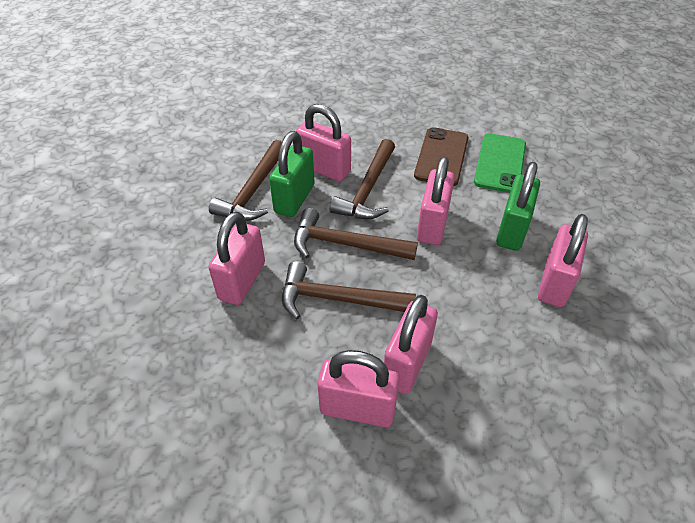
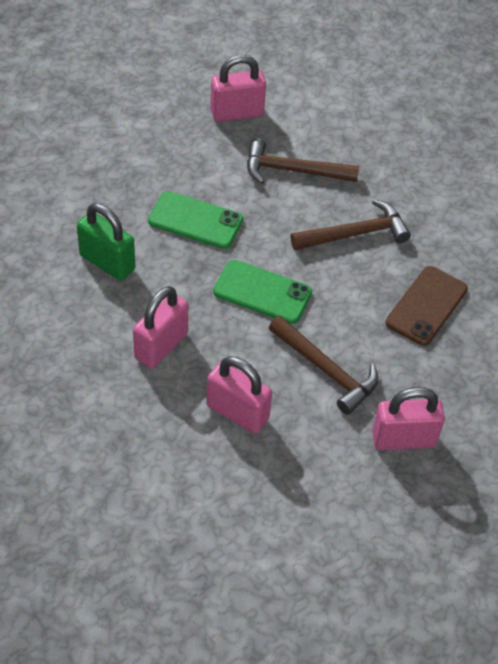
brown hammer: [209,140,282,221] [282,261,416,319] [294,208,418,260] [330,139,395,219] = 4 -> [247,138,359,184] [269,316,378,415] [291,199,411,250] = 3
green padlock: [269,131,315,217] [496,162,540,251] = 2 -> [77,203,135,281] = 1
green phone: [474,133,526,193] = 1 -> [148,191,243,249] [213,260,312,324] = 2
pink padlock: [208,212,265,305] [296,104,351,182] [317,350,400,427] [384,295,438,394] [417,156,455,245] [538,214,588,307] = 6 -> [133,286,188,368] [207,356,272,434] [210,55,266,122] [372,387,445,450] = 4

